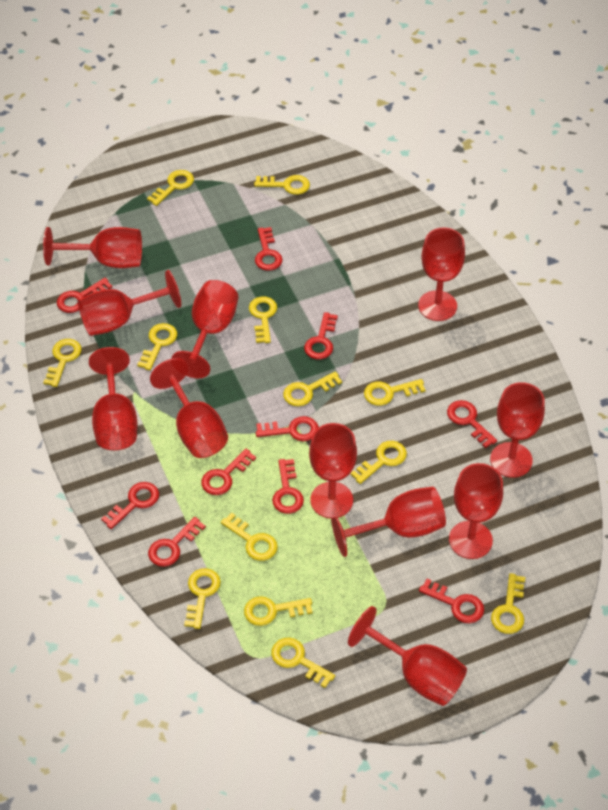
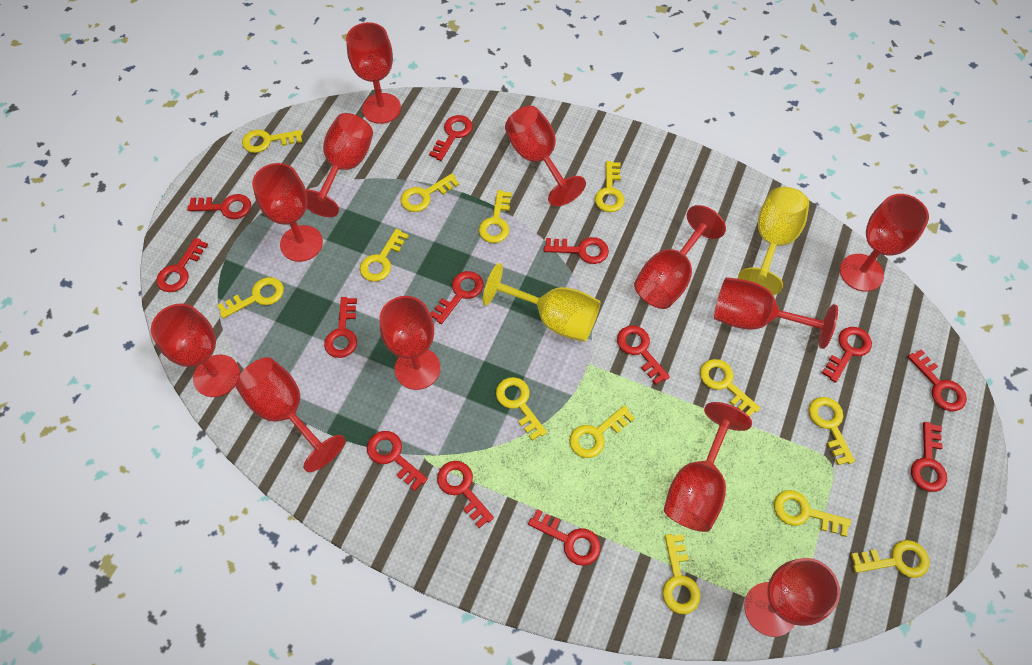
red goblet: [43,227,142,268] [78,270,181,336] [89,347,138,450] [150,358,228,458] [171,280,238,378] [309,423,357,518] [331,487,446,557] [348,606,467,706] [418,227,465,321] [449,463,503,559] [490,382,545,478] = 11 -> [151,304,240,397] [235,357,345,472] [252,163,323,262] [306,113,373,217] [346,22,401,124] [380,296,440,390] [505,106,586,206] [634,205,726,309] [664,402,752,532] [714,277,838,349] [744,558,840,637] [840,194,929,291] = 12
red key: [57,278,112,313] [101,482,159,529] [148,517,206,567] [201,449,256,495] [255,227,283,271] [256,416,319,441] [272,459,304,514] [304,312,338,359] [419,579,484,623] [447,400,497,448] = 10 -> [156,238,208,292] [187,194,251,219] [324,297,357,358] [367,431,428,491] [429,115,473,161] [430,271,484,324] [437,461,494,528] [528,509,601,566] [544,237,609,264] [617,325,670,385] [822,327,872,383] [908,349,967,411] [911,422,947,492] = 13
yellow goblet: none = 0 -> [483,263,601,342] [738,187,809,295] = 2

